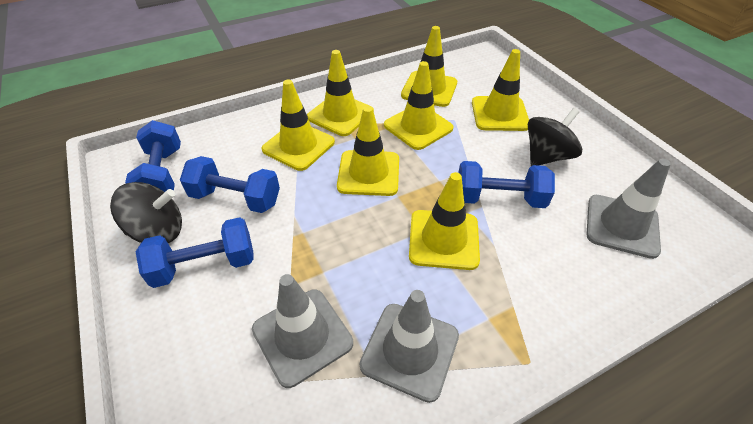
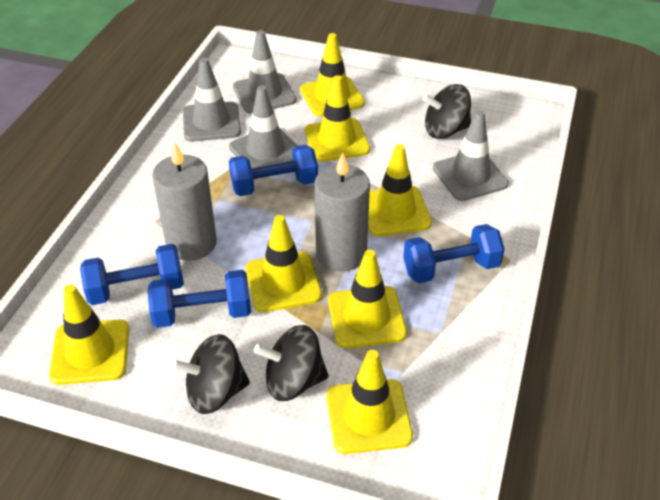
black spinning top: [110,182,182,243] [528,108,582,166] = 2 -> [171,334,250,414] [254,325,329,401] [422,84,471,139] = 3
grey candle: none = 0 -> [152,143,217,261] [314,152,370,271] = 2
grey traffic cone: [252,274,353,388] [360,290,459,403] [586,159,671,259] = 3 -> [183,58,241,142] [229,86,297,169] [233,30,297,114] [433,110,509,201] = 4

